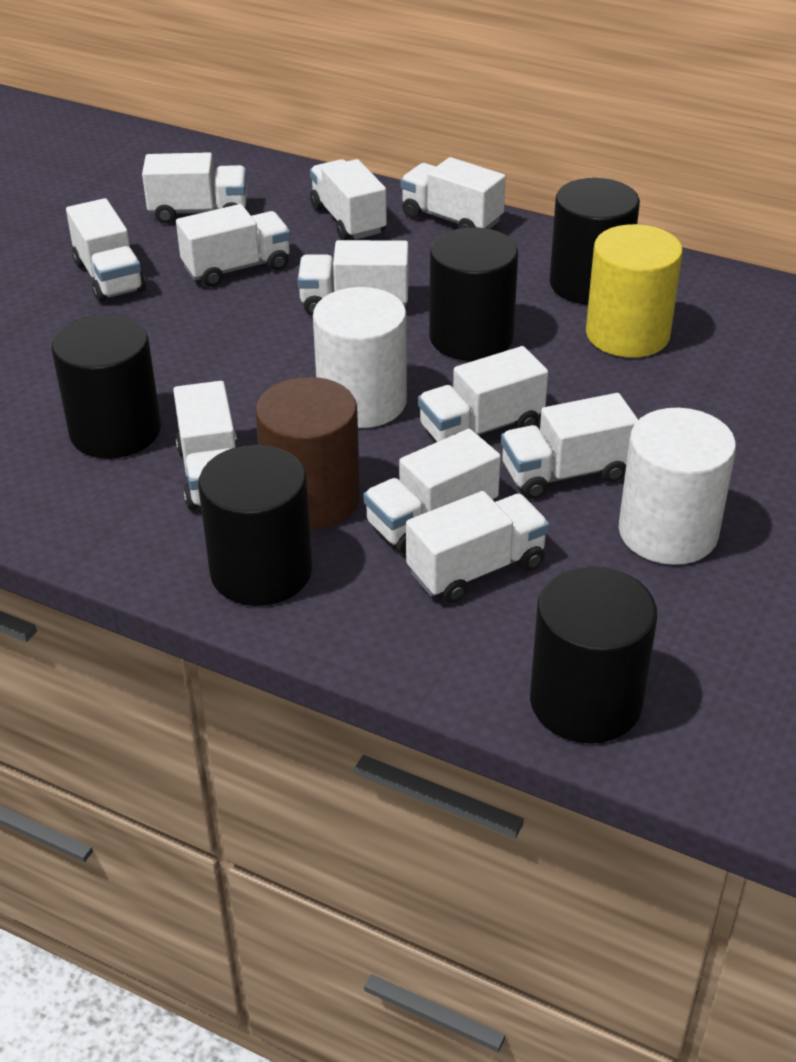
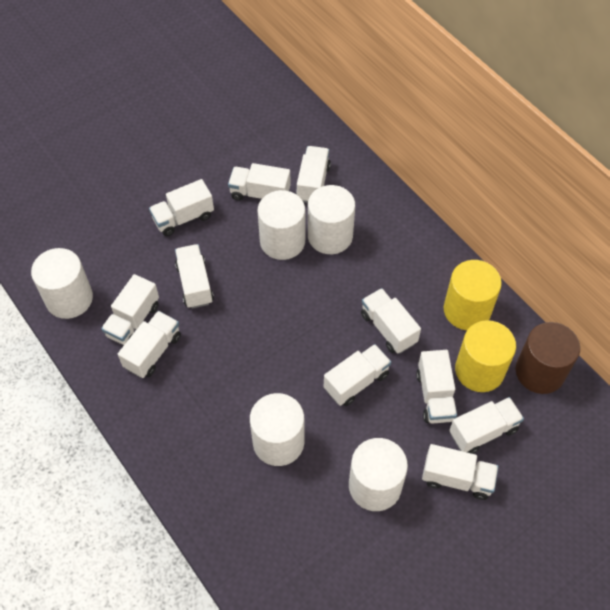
black cylinder: [51,314,161,459] [198,445,312,606] [429,227,518,361] [530,566,657,744] [550,178,640,305] = 5 -> none = 0
white cylinder: [313,287,407,428] [619,408,736,565] = 2 -> [31,248,93,319] [250,393,304,466] [258,190,305,260] [308,185,355,254] [349,438,408,511] = 5
yellow cylinder: [586,224,683,358] = 1 -> [444,260,502,330] [455,320,516,392] = 2

